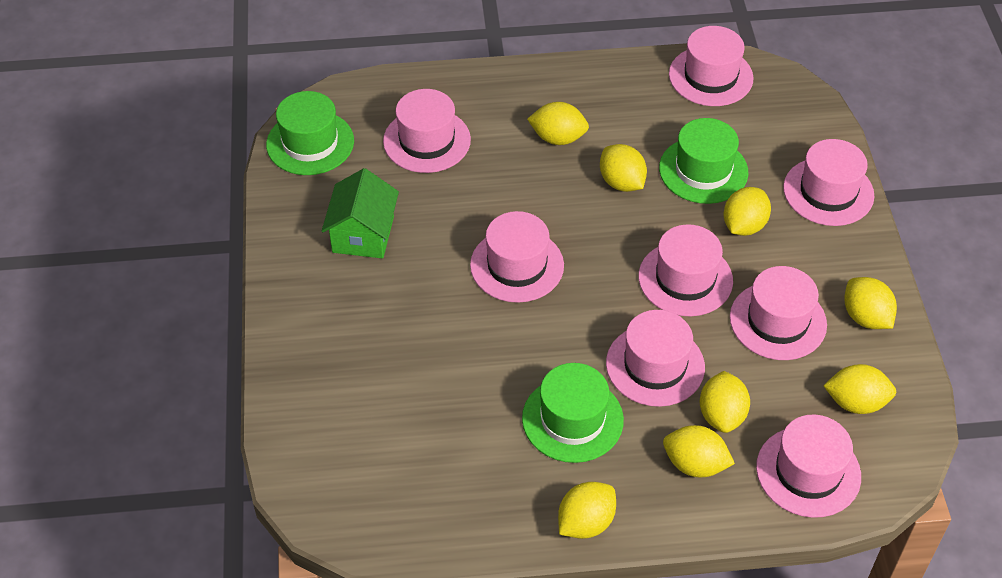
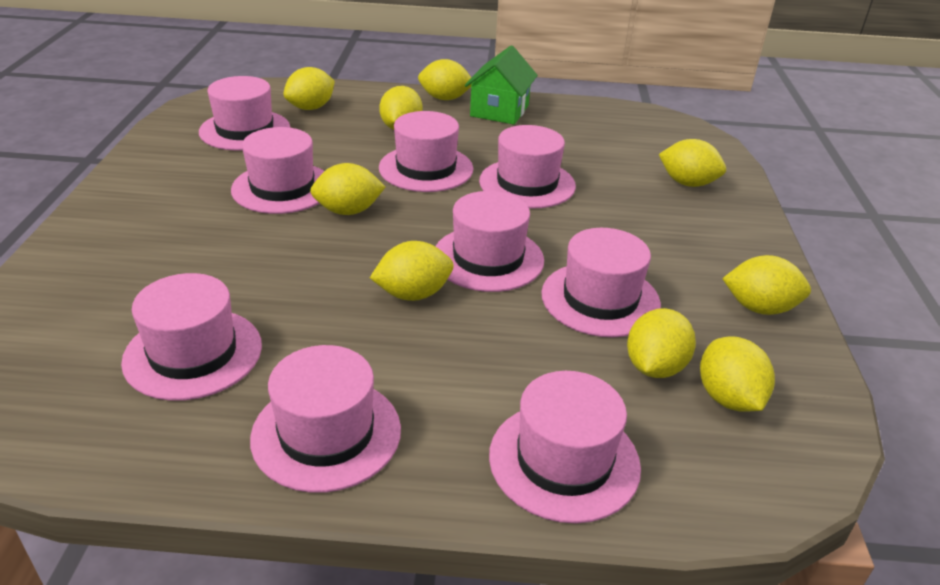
green hat: [266,91,354,175] [522,363,624,463] [659,118,748,204] = 3 -> none = 0
pink hat: [383,89,471,173] [470,211,564,303] [606,310,705,407] [638,224,733,316] [669,26,754,106] [730,266,827,360] [756,415,861,518] [783,139,874,226] = 8 -> [121,273,262,401] [199,76,290,151] [231,127,324,214] [250,345,401,493] [379,111,473,192] [435,191,544,292] [479,125,576,208] [489,371,641,523] [541,228,661,337] = 9
yellow lemon: [527,102,589,145] [558,482,616,539] [600,144,647,192] [663,425,735,477] [699,371,750,433] [724,187,771,236] [823,364,896,414] [844,277,897,329] = 8 -> [283,67,335,110] [310,163,386,215] [370,241,454,301] [379,86,423,130] [418,59,472,100] [627,308,696,378] [659,139,726,187] [700,337,775,412] [722,255,811,315] = 9

